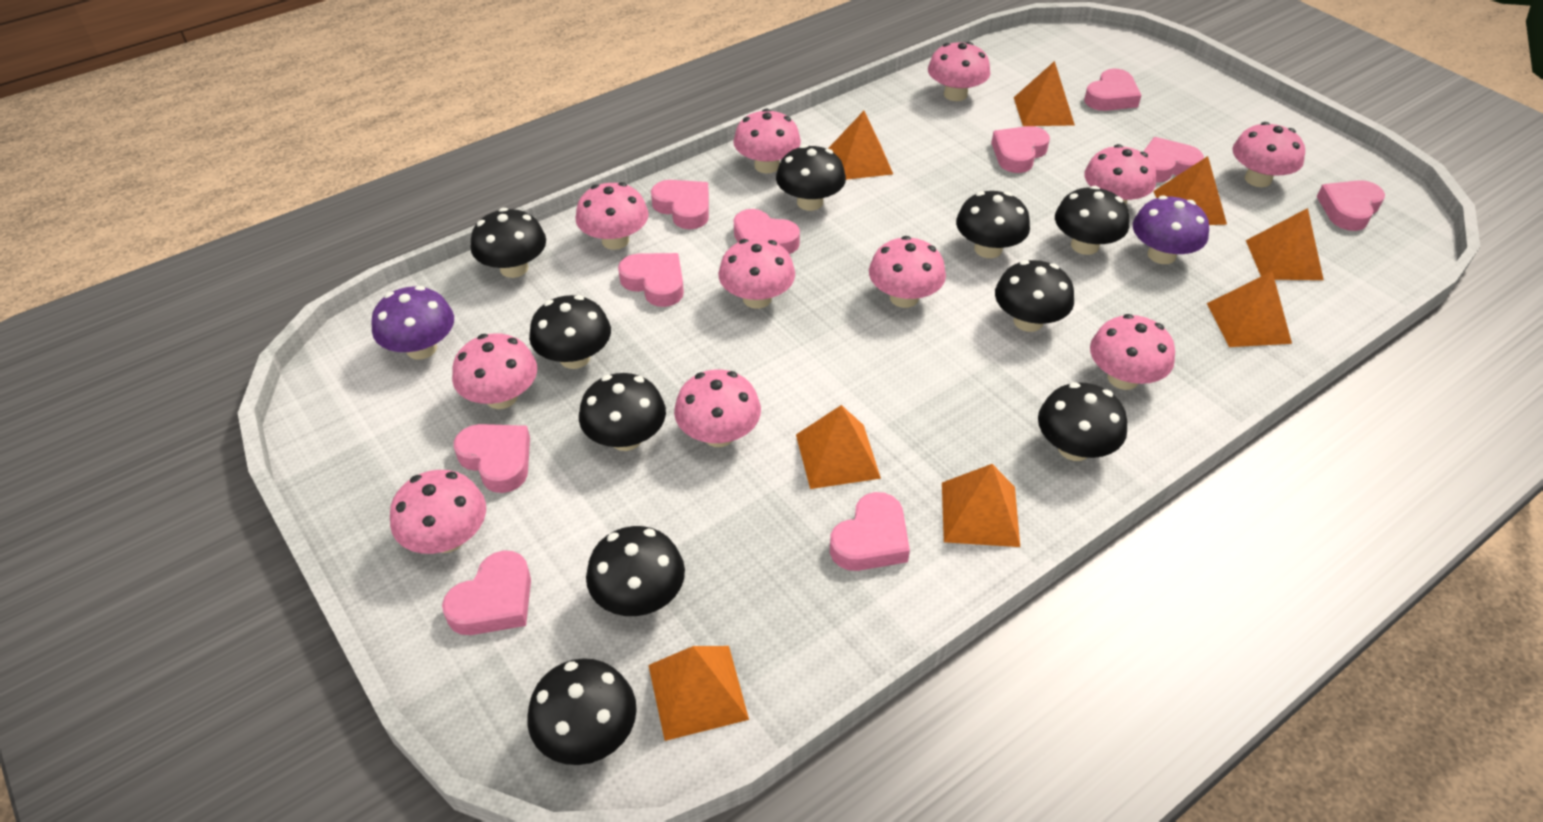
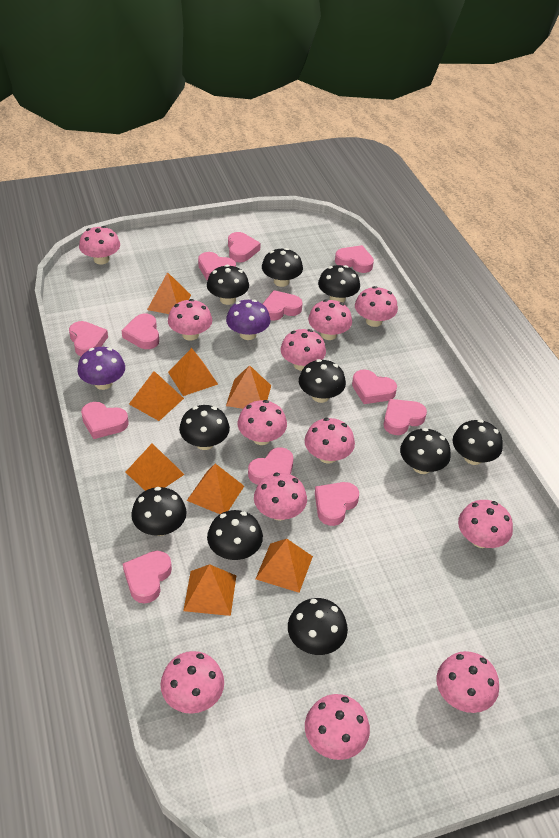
pink heart: [442,550,531,635] [454,424,530,493] [618,253,684,307] [651,180,709,229] [734,209,800,254] [830,492,910,571] [991,126,1050,173] [1084,68,1142,111] [1143,137,1204,182] [1317,180,1385,231] = 10 -> [69,321,108,356] [81,402,129,439] [122,314,159,349] [123,551,172,604] [198,252,236,280] [228,232,260,263] [248,447,293,485] [263,290,303,321] [315,482,359,526] [335,245,374,273] [352,369,397,404] [384,399,427,435] = 12
pink mushroom: [390,470,486,554] [452,333,537,409] [575,182,649,250] [674,369,761,447] [718,238,795,309] [733,108,801,173] [869,236,946,308] [928,42,990,101] [1084,144,1156,204] [1090,314,1175,390] [1232,122,1305,187] = 11 -> [79,226,120,264] [161,651,224,714] [168,299,212,341] [238,400,287,445] [254,473,307,521] [280,329,326,371] [305,418,355,464] [305,694,370,760] [308,299,352,340] [355,286,398,327] [436,651,499,713] [458,500,513,548] = 12

